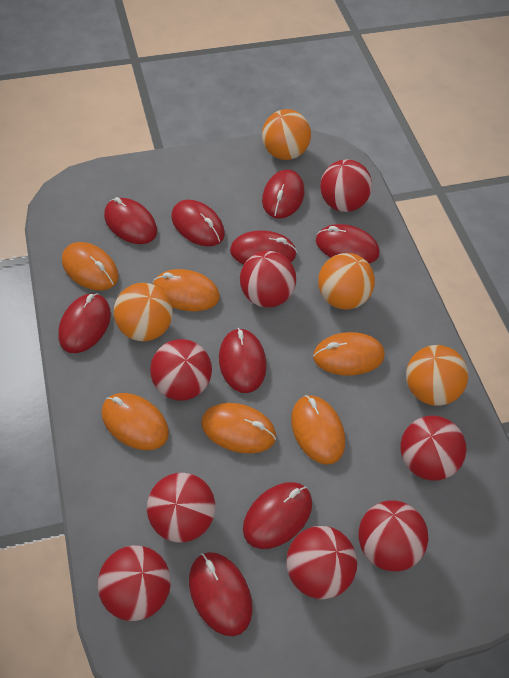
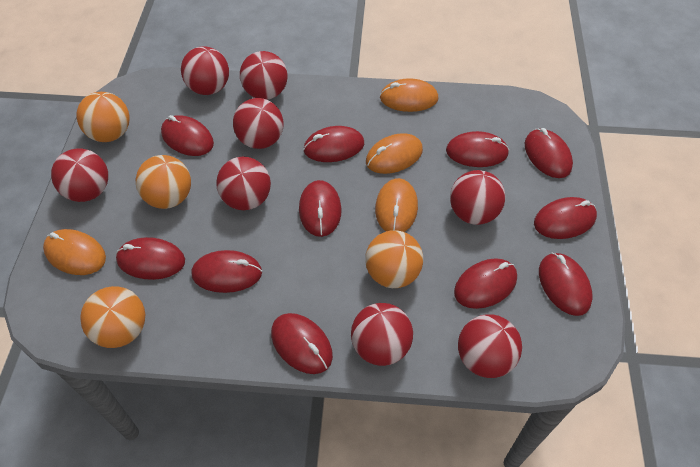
orange mouse: [62,242,119,291] [101,393,169,450] [153,269,220,311] [201,403,276,454] [291,395,345,465] [313,332,384,375] = 6 -> [43,229,106,275] [366,133,423,174] [375,178,418,232] [380,78,439,112] = 4
red mouse: [58,293,111,353] [104,197,157,244] [172,200,225,246] [189,552,252,636] [219,328,267,393] [230,230,297,264] [243,482,312,549] [262,169,304,219] [316,224,380,263] = 9 -> [116,237,185,280] [161,115,214,156] [191,250,262,293] [271,313,333,374] [299,180,341,237] [303,126,364,162] [446,131,509,167] [454,258,517,309] [525,128,573,178] [534,197,597,239] [539,253,593,316] = 11

